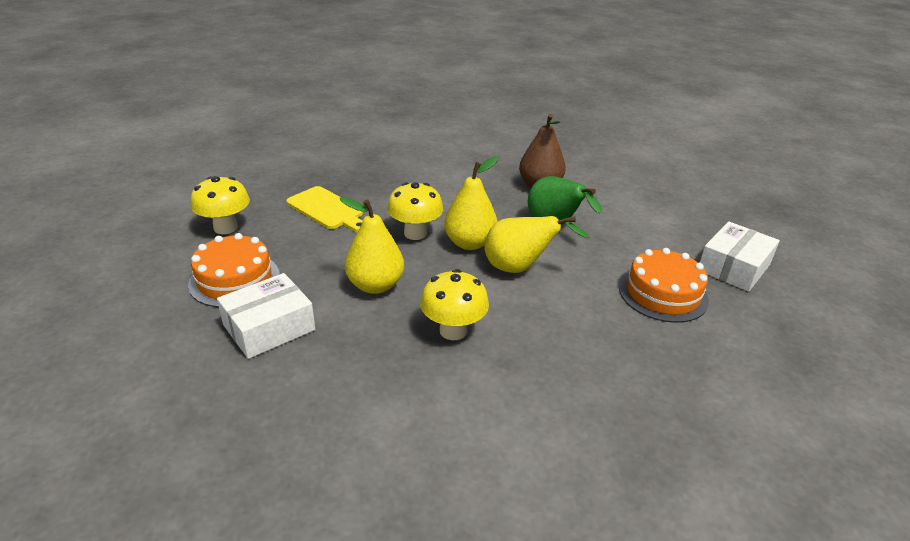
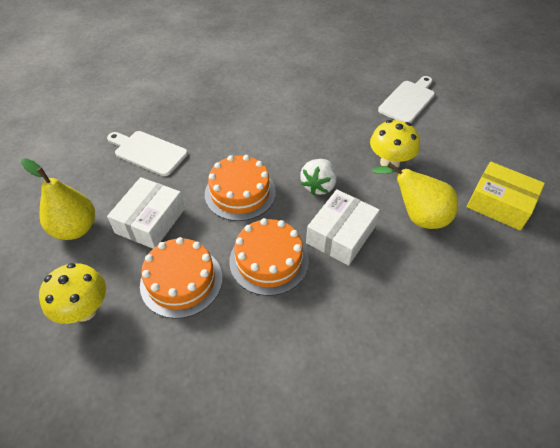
brown pear: [519,114,566,187] = 1 -> none = 0
green pear: [527,176,602,225] = 1 -> none = 0
orange cake: [188,233,280,307] [619,248,709,323] = 2 -> [140,237,222,319] [205,155,276,221] [229,218,309,296] = 3
white cutting board: none = 0 -> [107,131,188,176] [378,76,435,123] = 2
white strawberry: none = 0 -> [301,159,337,195] = 1
yellow box: none = 0 -> [467,162,545,231] = 1
yellow cutting board: [286,186,363,232] = 1 -> none = 0
yellow mushroom: [191,176,250,234] [387,182,443,240] [420,269,489,340] = 3 -> [39,263,106,324] [370,120,420,168] = 2
yellow pear: [339,197,404,294] [444,156,498,250] [485,216,589,273] = 3 -> [21,158,95,240] [372,162,458,229] = 2

